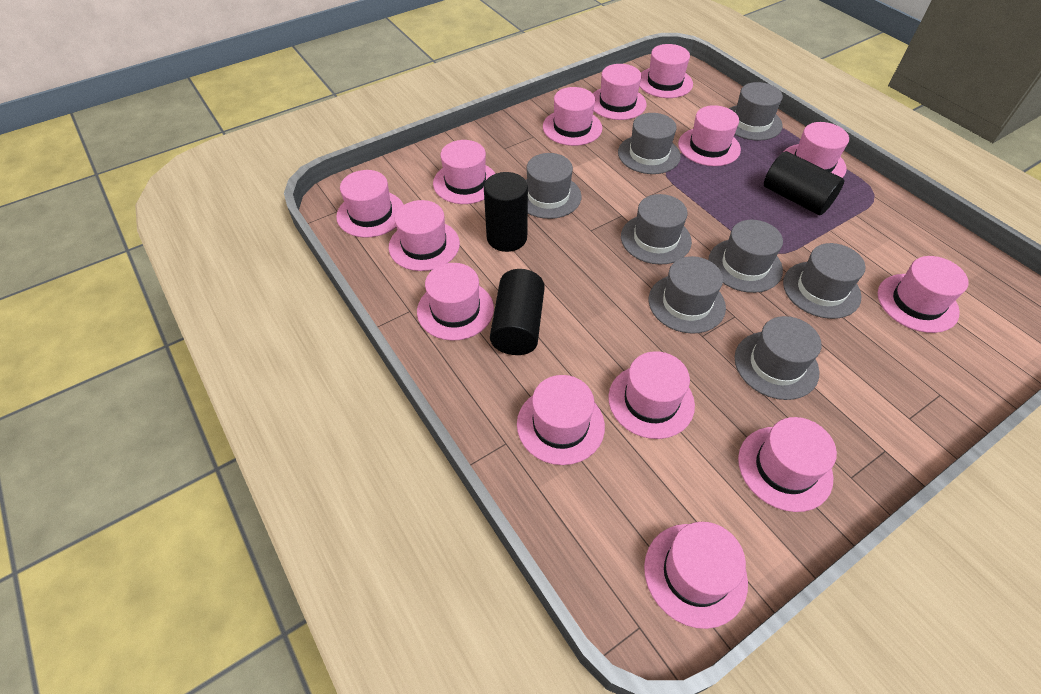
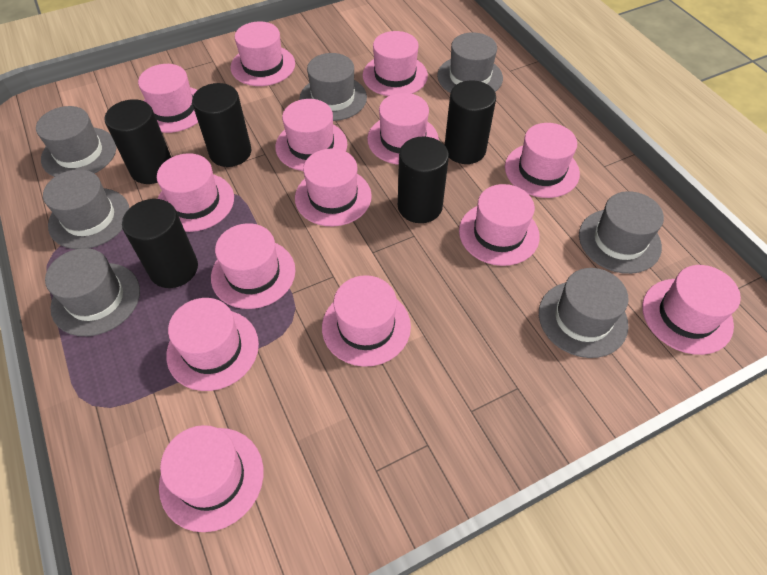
black cylinder: [484,172,528,252] [490,269,545,355] [764,151,844,215] = 3 -> [105,99,172,184] [122,199,198,288] [192,83,251,167] [398,137,449,223] [445,80,496,164] = 5
grey hat: [526,153,581,219] [618,113,681,174] [621,194,692,264] [649,256,726,334] [708,220,783,293] [729,82,783,141] [735,316,822,400] [783,243,865,319] = 8 -> [36,106,116,177] [43,169,129,249] [45,248,140,336] [299,53,367,121] [437,32,503,93] [539,268,629,358] [579,191,664,274] = 7

